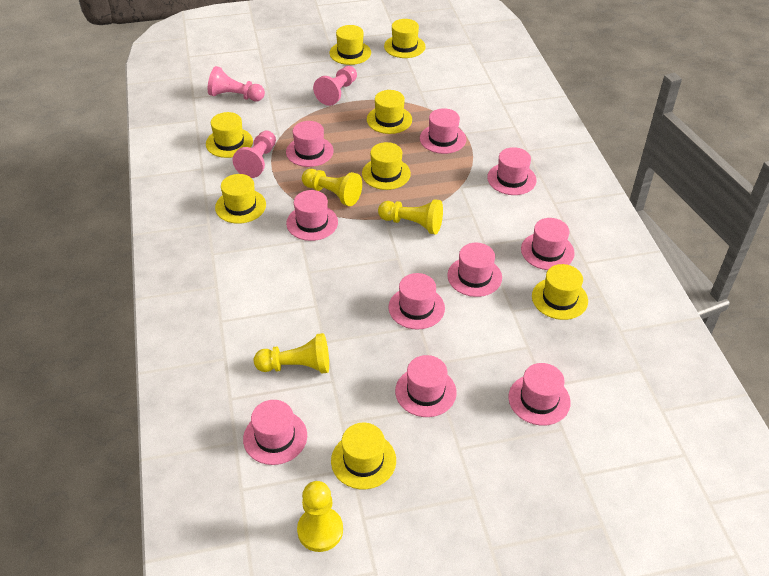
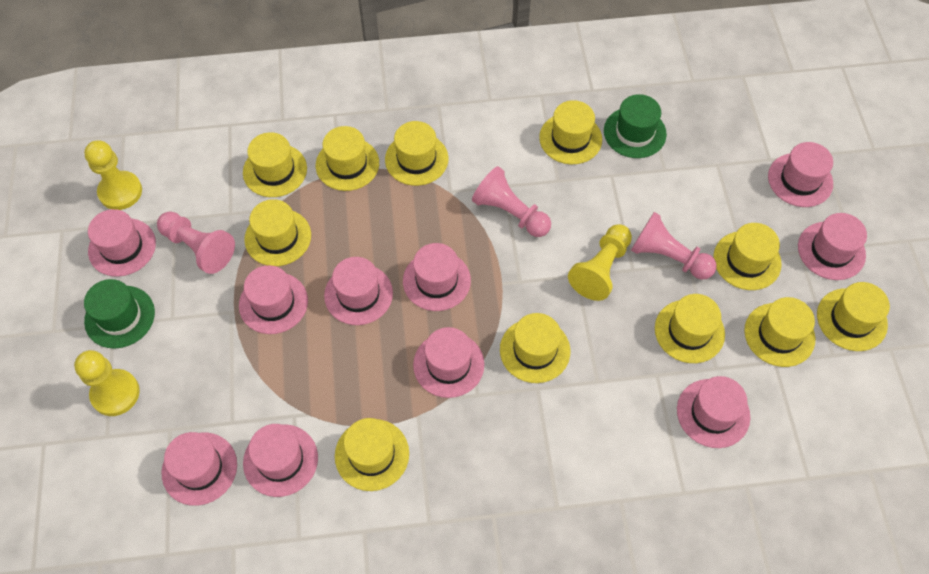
green hat: none = 0 -> [84,279,155,349] [604,94,667,158] = 2
yellow hat: [206,112,253,158] [215,174,266,224] [329,25,371,65] [331,423,396,489] [362,142,411,190] [367,90,412,134] [384,19,425,58] [532,264,588,320] = 8 -> [243,132,307,197] [244,199,311,266] [316,126,379,191] [335,418,409,491] [385,121,448,186] [500,313,570,383] [539,100,602,164] [655,294,725,363] [713,223,782,290] [744,297,815,367] [817,282,890,351] = 11
yellow pawn: [254,333,329,374] [297,481,343,552] [302,169,362,206] [378,199,443,234] = 4 -> [74,350,140,416] [84,140,142,210] [568,224,632,301] = 3

